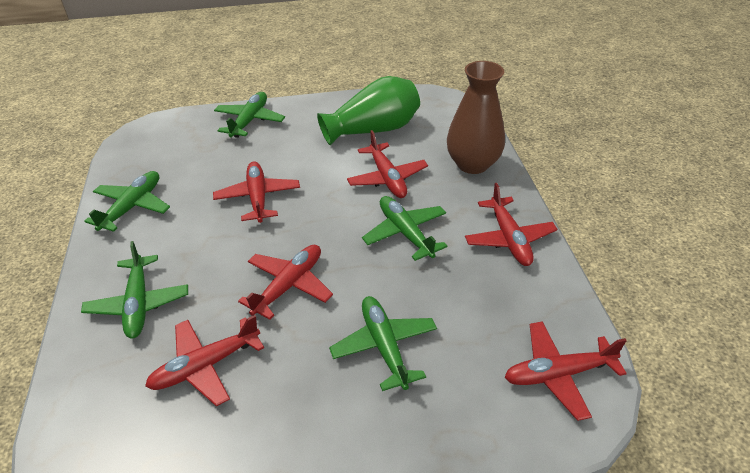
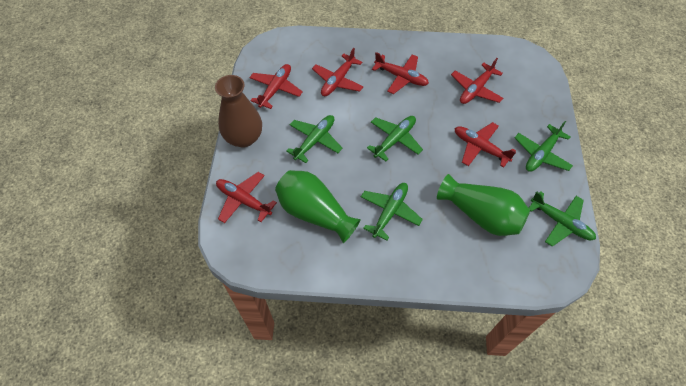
green vase: [317,76,420,145] = 1 -> [275,170,361,243] [437,174,530,236] = 2

